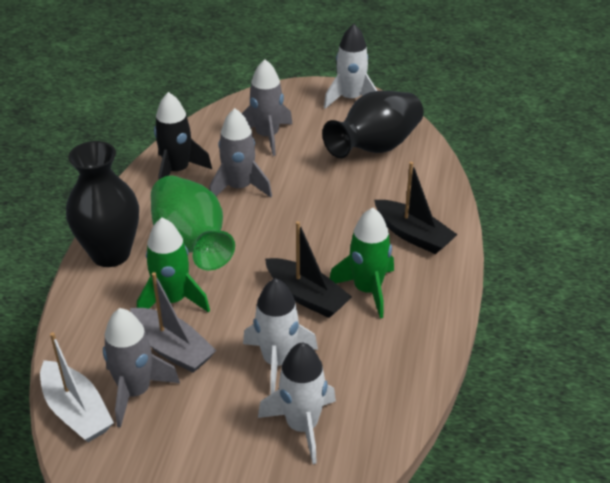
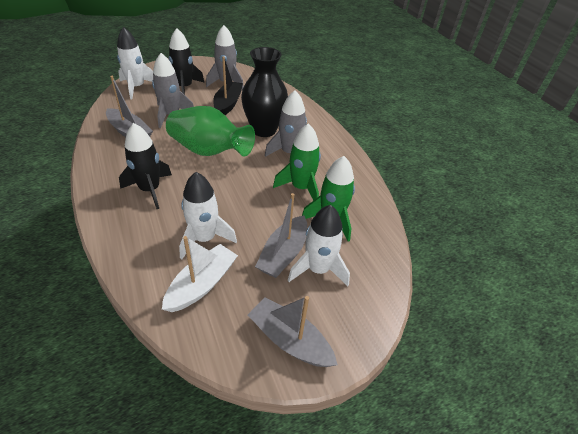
black boat: [265,221,352,318] [374,162,458,254] = 2 -> [213,56,243,115] = 1
black rocket: [154,92,212,179] = 1 -> [119,123,172,209] [169,28,205,95] = 2
black vase: [66,141,139,267] [322,91,423,158] = 2 -> [241,47,288,137] = 1
grey boat: [130,272,217,373] = 1 -> [106,76,153,137] [248,296,338,367] [255,193,307,278] = 3

